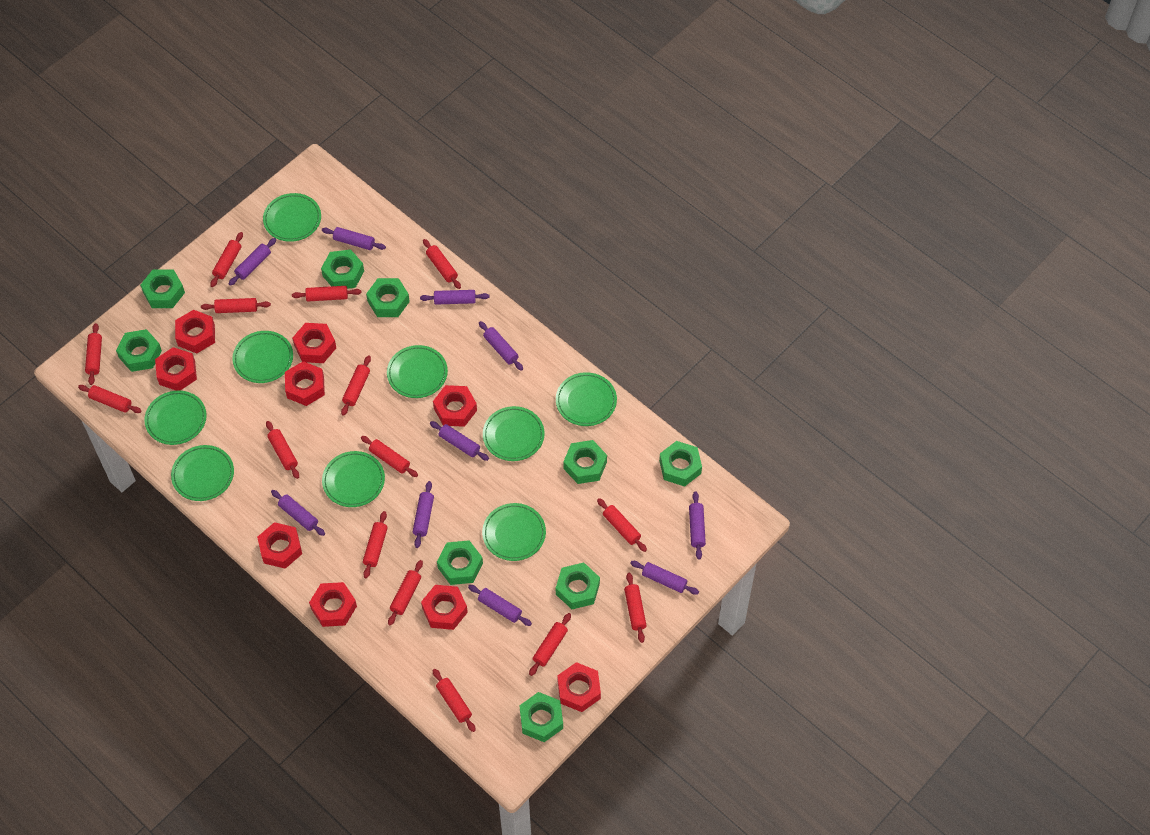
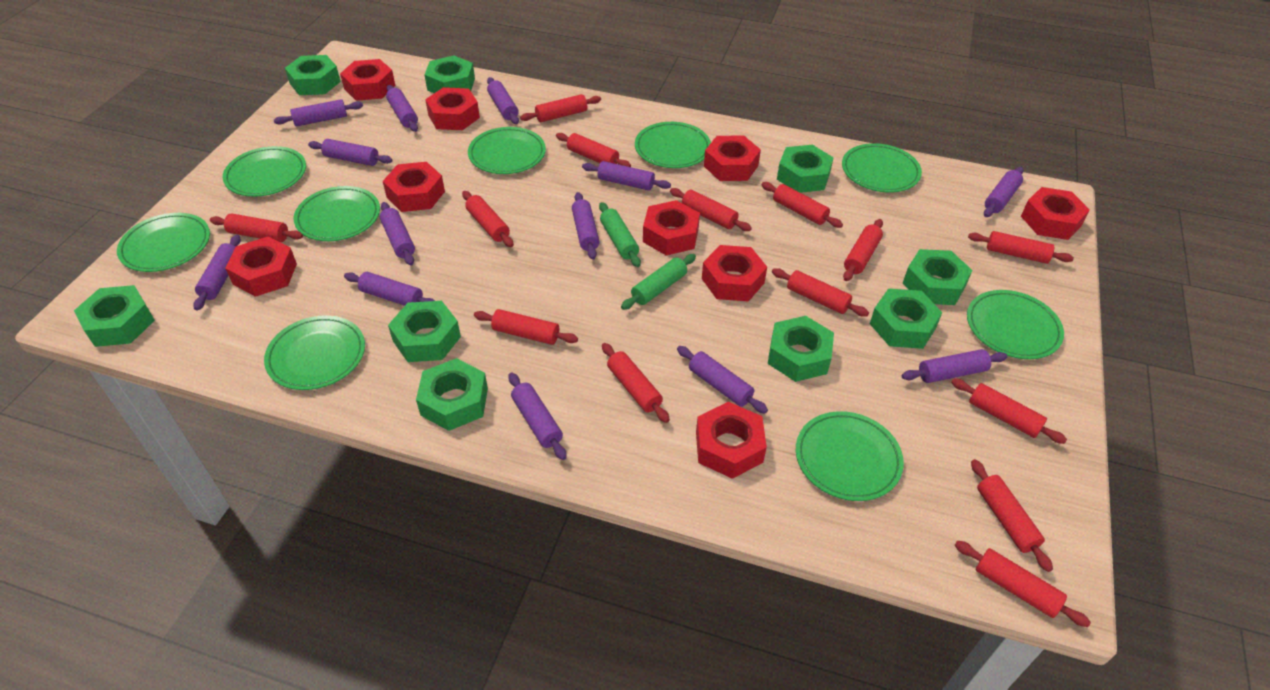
green rolling pin: none = 0 -> [599,202,641,267] [621,254,696,310] = 2
purple rolling pin: [229,238,276,286] [271,490,325,536] [322,227,386,250] [413,481,434,548] [420,290,489,305] [430,421,489,461] [468,585,532,626] [479,321,523,371] [630,561,699,595] [689,491,706,559] = 10 -> [193,235,241,310] [274,99,363,126] [308,139,392,166] [344,272,435,306] [380,202,415,265] [386,85,418,132] [487,77,519,124] [508,373,567,460] [572,192,600,260] [582,161,671,191] [677,346,768,414] [902,349,1008,383] [984,167,1024,217] = 13
red rolling pin: [78,385,142,413] [85,323,102,385] [201,298,271,313] [210,232,243,287] [266,421,299,479] [292,286,361,301] [341,356,371,416] [361,436,418,477] [363,511,388,579] [388,560,423,626] [423,239,461,289] [433,669,476,732] [529,613,571,676] [597,498,647,552] [624,573,647,643] = 15 -> [210,213,303,242] [462,191,514,247] [474,309,578,345] [520,94,601,122] [556,133,631,167] [602,343,670,423] [670,188,752,231] [762,182,843,228] [772,268,869,317] [843,219,883,281] [951,378,1067,444] [955,541,1091,627] [968,231,1074,264] [971,459,1053,572] = 14

